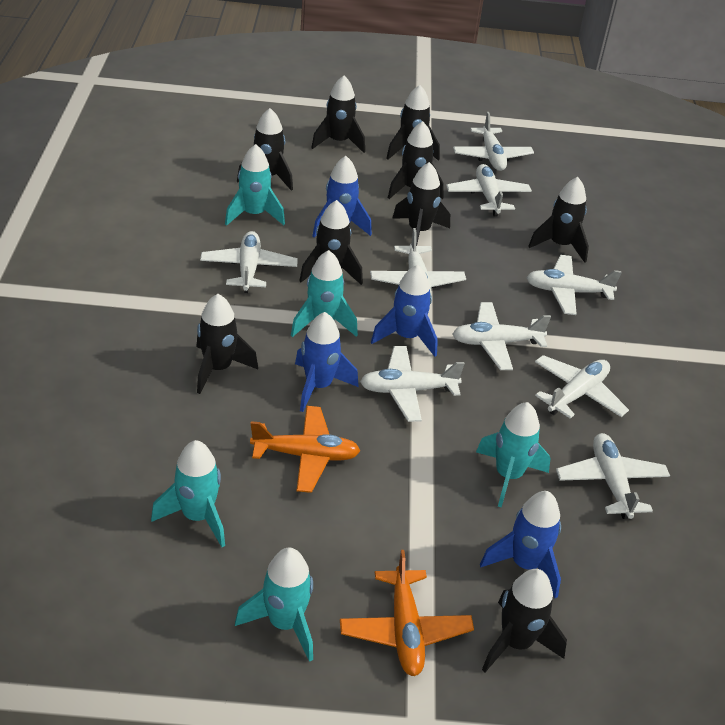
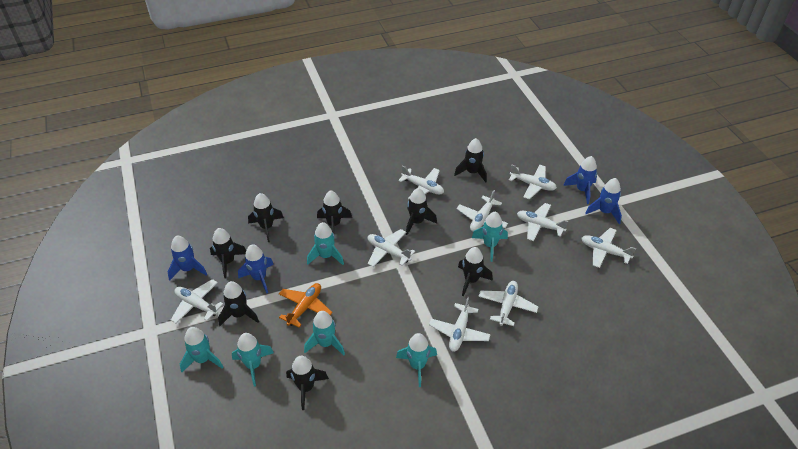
black rocket: [196,294,258,394] [237,108,293,191] [299,200,363,285] [311,76,365,153] [386,85,440,161] [388,121,444,199] [392,162,450,246] [482,569,567,672] [528,177,589,263] = 9 -> [210,228,246,279] [218,281,259,326] [248,193,284,242] [286,356,329,410] [317,190,352,233] [406,188,437,235] [454,138,487,182] [458,247,493,297] = 8
orange plane: [250,406,360,493] [340,550,474,676] = 2 -> [279,283,332,328] = 1
turquoise rocket: [151,440,225,547] [225,144,285,226] [235,548,313,662] [291,250,358,337] [476,402,551,508] = 5 -> [180,327,223,372] [232,333,274,387] [304,311,345,356] [307,222,344,265] [396,333,437,387] [472,212,508,262] = 6

